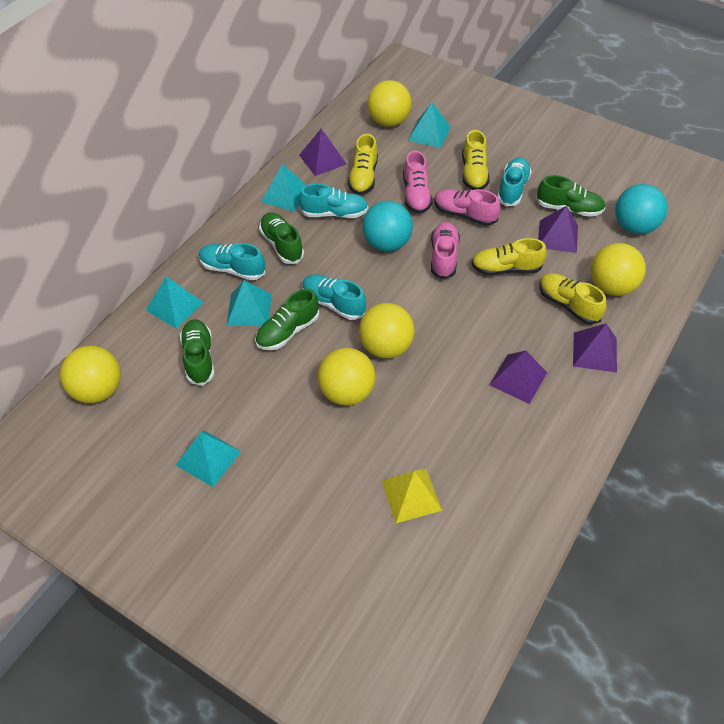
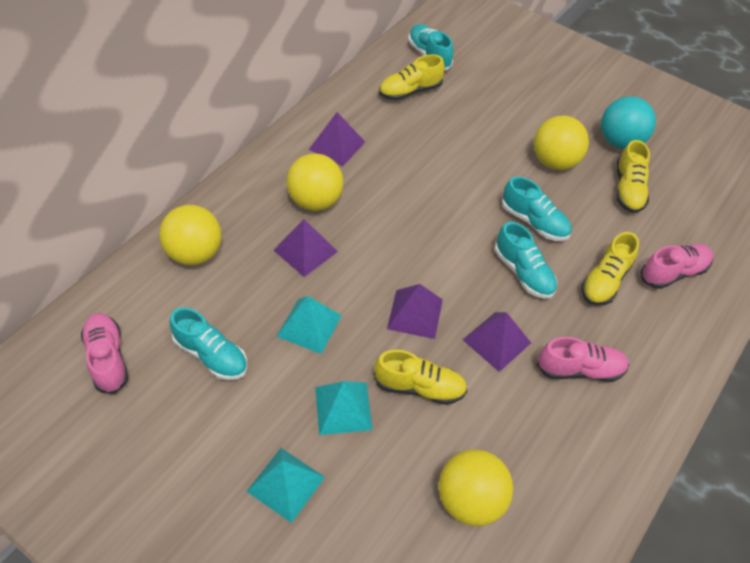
green shoe: [180,319,214,386] [255,289,319,350] [259,212,304,264] [536,175,605,217] = 4 -> none = 0
turquoise ball: [362,201,413,252] [615,184,667,234] = 2 -> [601,96,656,149] = 1
turquoise pyramid: [146,277,204,329] [176,431,242,487] [226,280,272,326] [261,164,306,212] [408,103,451,148] = 5 -> [246,448,325,523] [276,296,342,354] [315,381,373,435] = 3
yellow ball: [60,346,121,403] [318,348,376,406] [359,303,414,359] [367,80,412,127] [591,243,646,296] = 5 -> [159,205,222,265] [287,153,344,211] [439,449,513,526] [534,115,589,170] = 4
yellow pyramid: [382,469,442,523] = 1 -> none = 0

